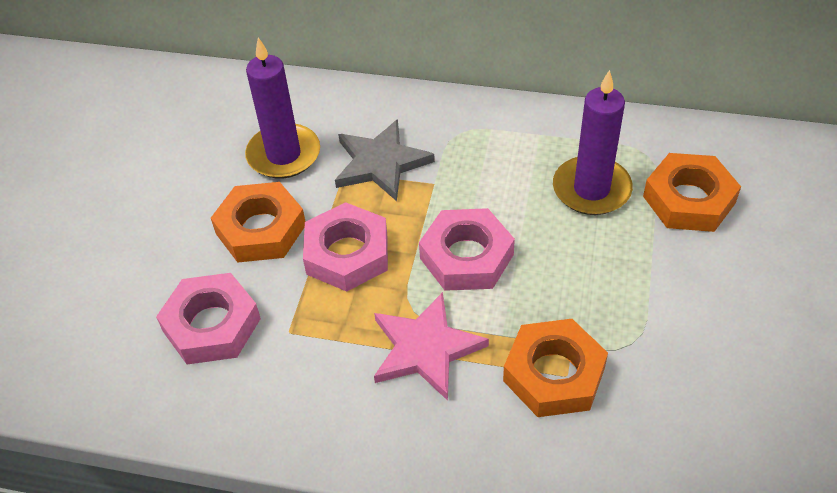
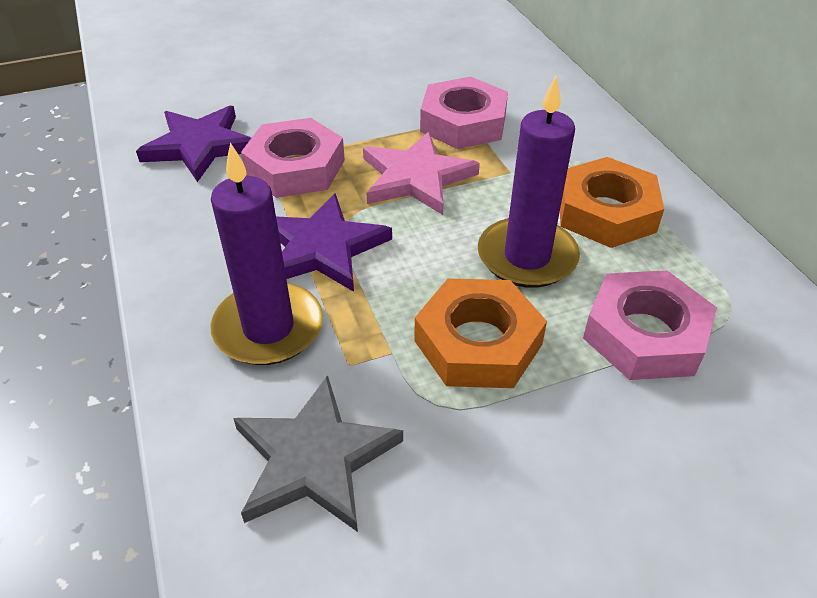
orange nut: [211,182,306,263] [503,319,608,417] [643,153,741,232] = 3 -> [415,278,547,388] [560,157,664,248] = 2
purple star: none = 0 -> [136,106,251,182] [276,193,392,292] = 2

